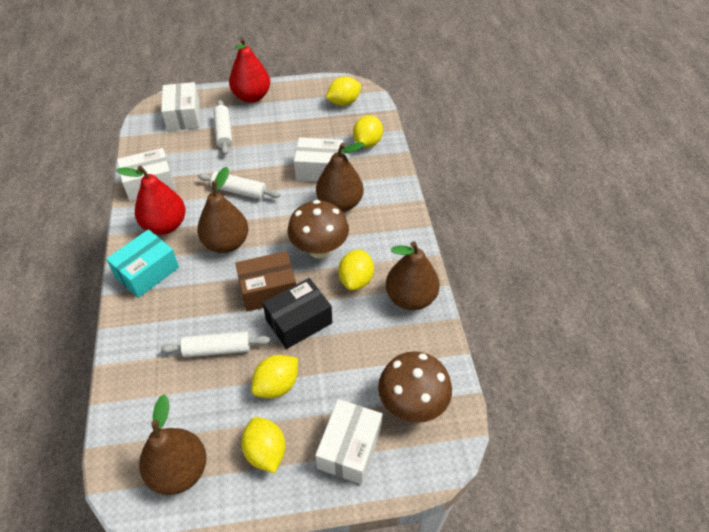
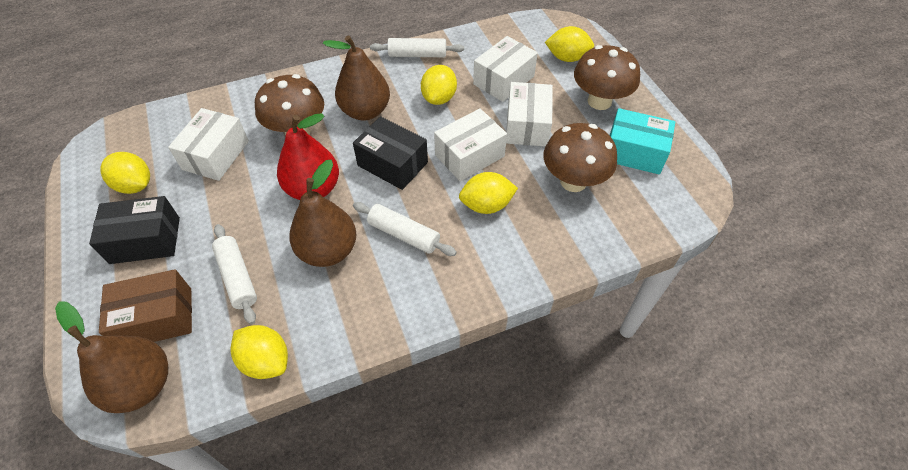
black box: [263,278,332,349] = 1 -> [89,196,180,264] [353,116,428,190] = 2
brown mushroom: [288,200,349,258] [378,351,452,423] = 2 -> [255,74,324,135] [543,123,617,192] [574,45,640,110] = 3
brown pear: [139,394,206,495] [197,167,248,253] [316,142,365,212] [386,241,440,310] = 4 -> [55,301,168,413] [289,160,356,267] [323,35,390,120] = 3
red pear: [116,165,185,235] [229,37,270,103] = 2 -> [277,113,339,200] = 1

